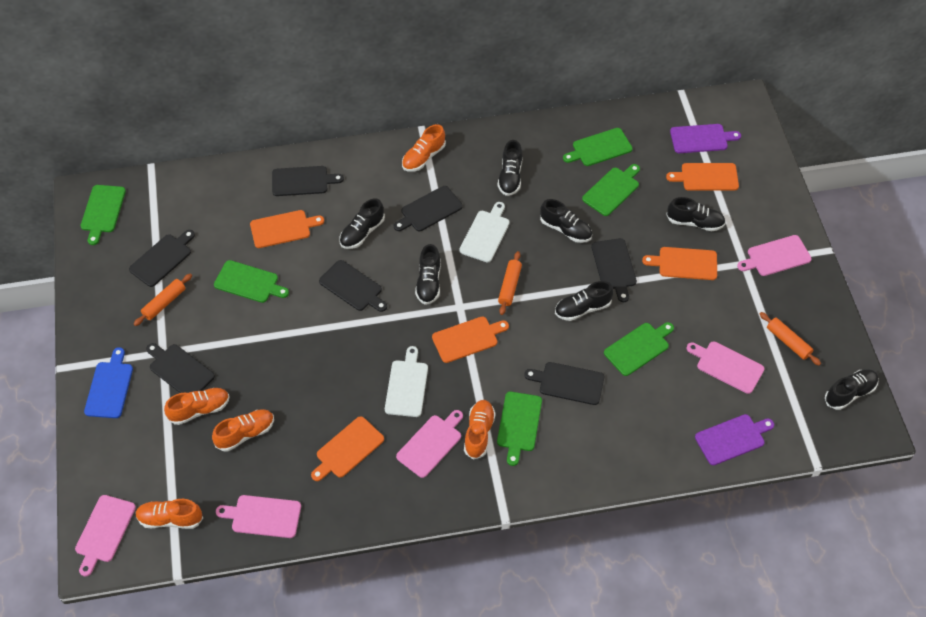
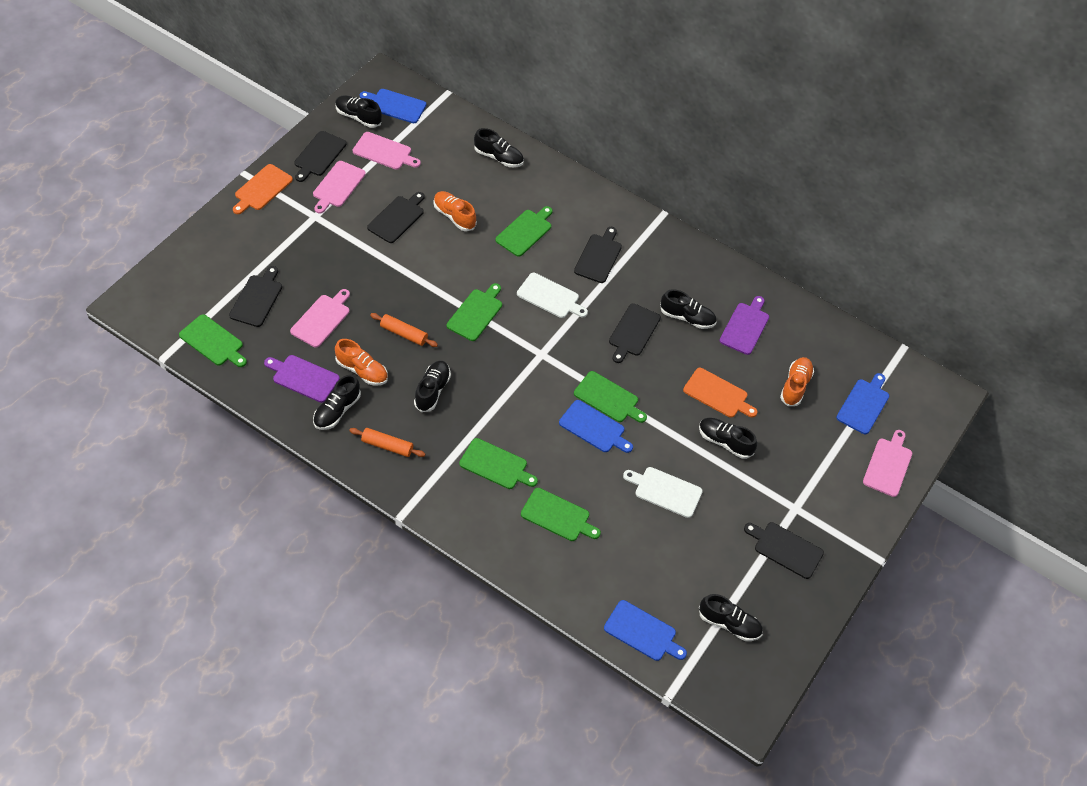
black cutting board: [129,230,195,287] [146,343,215,393] [272,166,344,196] [319,260,387,312] [394,186,463,231] [524,362,604,405] [591,238,637,302] = 7 -> [229,266,282,327] [294,131,347,182] [367,192,425,243] [574,227,622,283] [609,303,661,363] [744,522,824,579] = 6
blue cutting board: [84,347,133,418] = 1 -> [360,89,426,123] [559,400,633,453] [604,600,687,661] [836,373,889,434] = 4
orange cutting board: [250,210,324,248] [311,416,384,481] [432,316,509,363] [642,247,717,280] [666,163,739,191] = 5 -> [233,164,293,214] [683,368,758,418] = 2
orange rolling pin: [134,274,192,326] [498,251,522,315] [760,312,821,366] = 3 -> [349,428,426,457] [370,313,438,347] = 2
orange shoe: [135,499,203,529] [164,388,229,425] [212,409,274,451] [402,124,446,172] [464,400,496,460] = 5 -> [335,339,388,386] [434,191,477,231] [780,357,814,406] = 3
pink cutting board: [75,495,136,576] [216,495,301,538] [396,410,463,478] [687,341,764,394] [737,235,812,276] = 5 -> [290,289,350,347] [313,161,366,214] [353,132,421,170] [863,430,912,497] = 4

